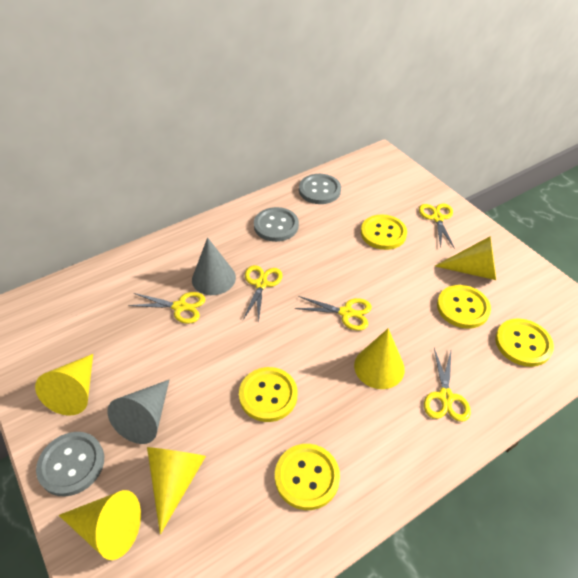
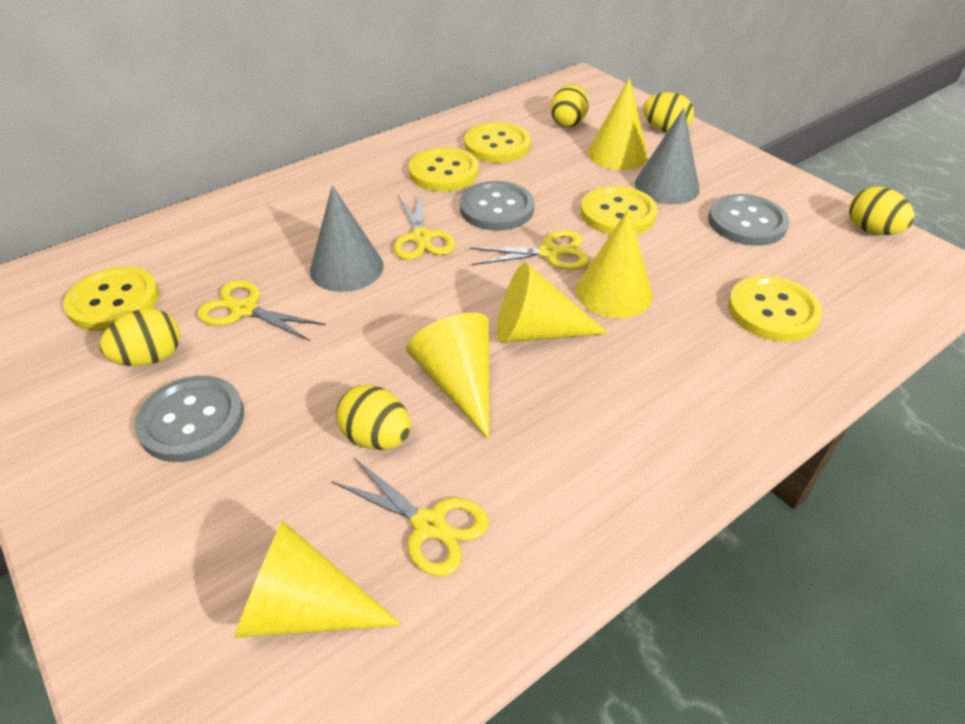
yellow egg: none = 0 -> [99,309,180,366] [336,385,411,450] [551,84,589,127] [643,92,694,133] [849,186,914,235] = 5
yellow scissors: [128,292,206,324] [243,265,283,324] [294,296,372,331] [419,204,455,249] [424,348,471,422] = 5 -> [197,280,326,341] [331,457,489,576] [394,193,455,260] [470,230,590,270] = 4

